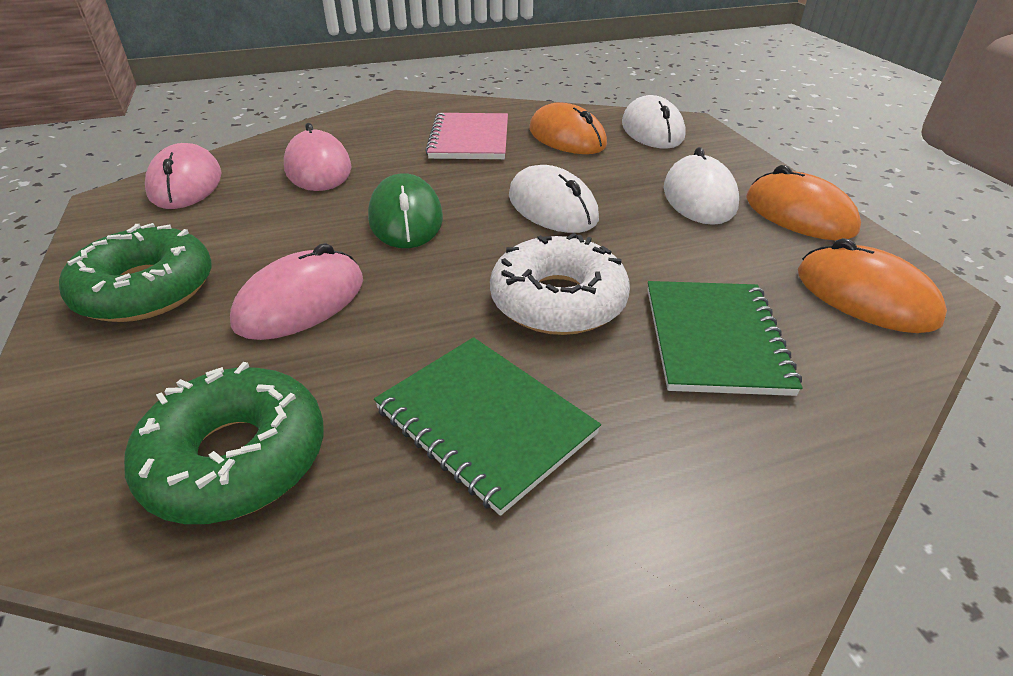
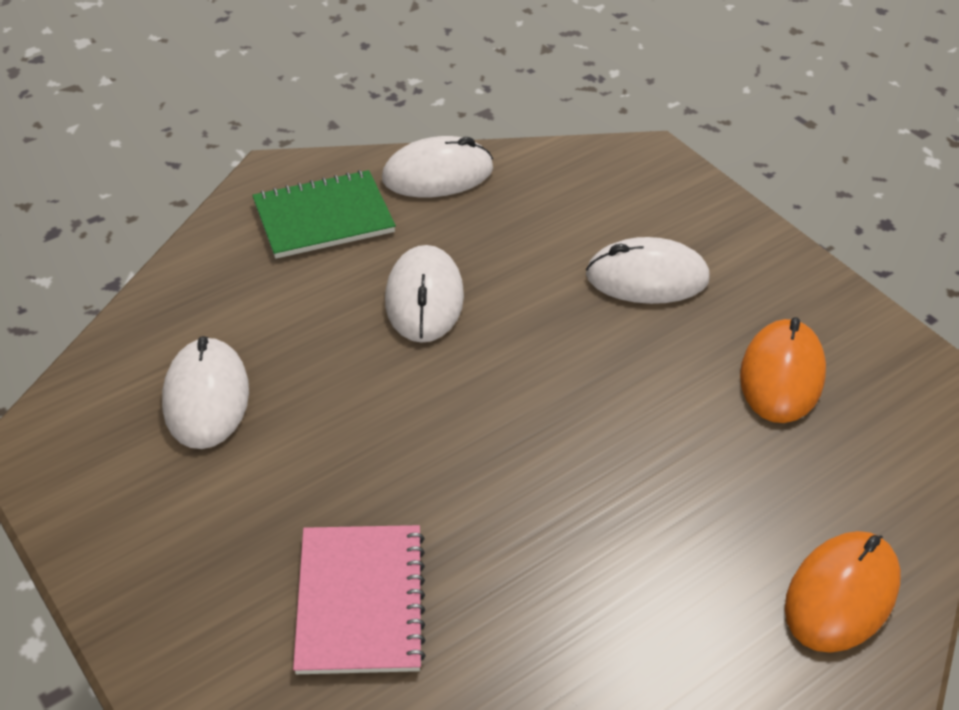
green donut: [59,223,212,322] [124,362,324,524] = 2 -> none = 0
green mouse: [368,173,443,248] = 1 -> none = 0
green notebook: [374,337,601,516] [647,281,802,396] = 2 -> [252,170,396,259] = 1
orange mouse: [529,102,607,154] [746,165,861,240] [798,238,947,333] = 3 -> [740,317,826,423] [785,531,901,653] = 2
pink mouse: [145,143,222,209] [230,243,363,340] [284,123,351,191] = 3 -> none = 0
white donut: [490,233,630,335] = 1 -> none = 0
white mouse: [509,165,599,233] [622,95,686,149] [664,147,739,225] = 3 -> [162,336,249,449] [382,136,493,197] [385,245,464,343] [586,237,710,304] = 4

